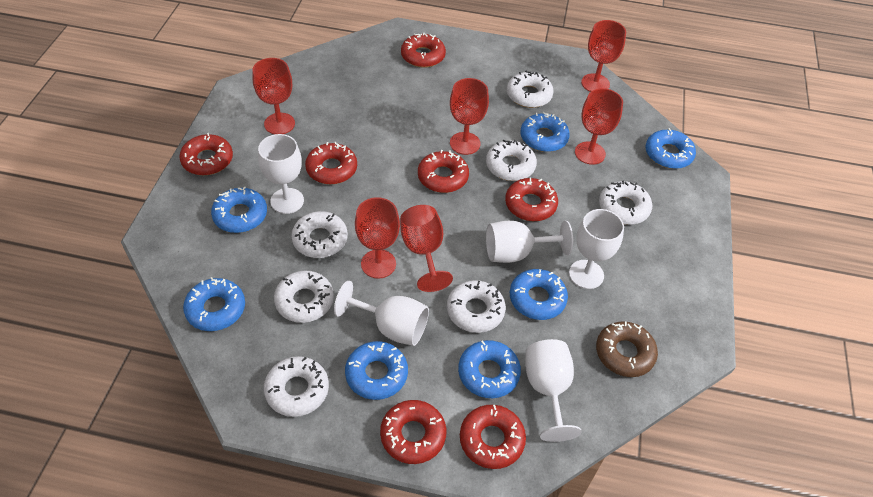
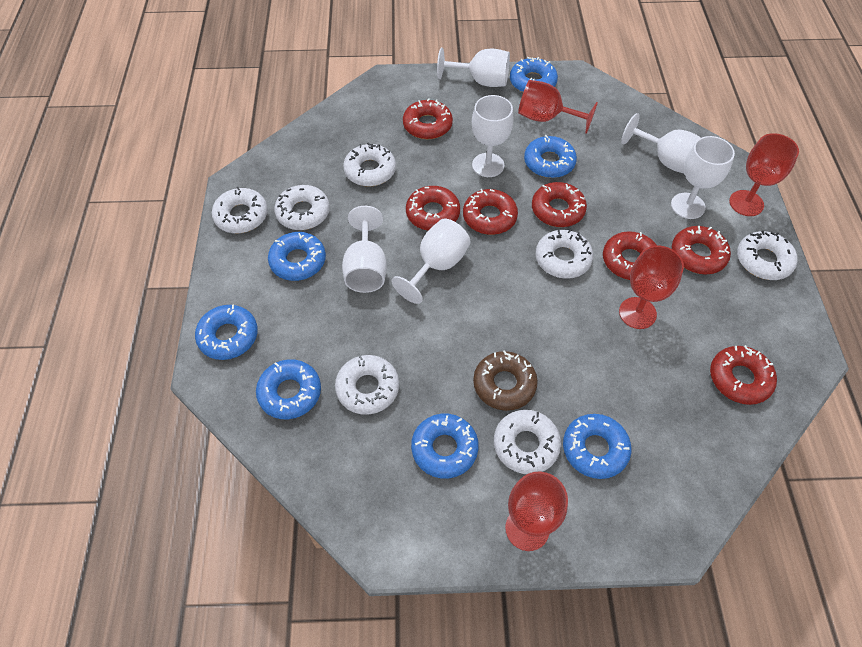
red goblet: [253,58,295,134] [355,197,400,279] [400,205,453,292] [450,78,489,155] [575,88,623,165] [581,20,626,92] = 6 -> [505,472,568,551] [518,80,598,134] [619,245,684,329] [729,133,799,216] = 4
white goblet: [258,134,304,214] [334,281,429,346] [486,221,573,263] [525,339,582,442] [569,209,624,289] = 5 -> [342,206,387,293] [392,219,470,304] [437,48,510,87] [472,95,513,177] [621,113,701,174] [671,136,735,219] = 6

